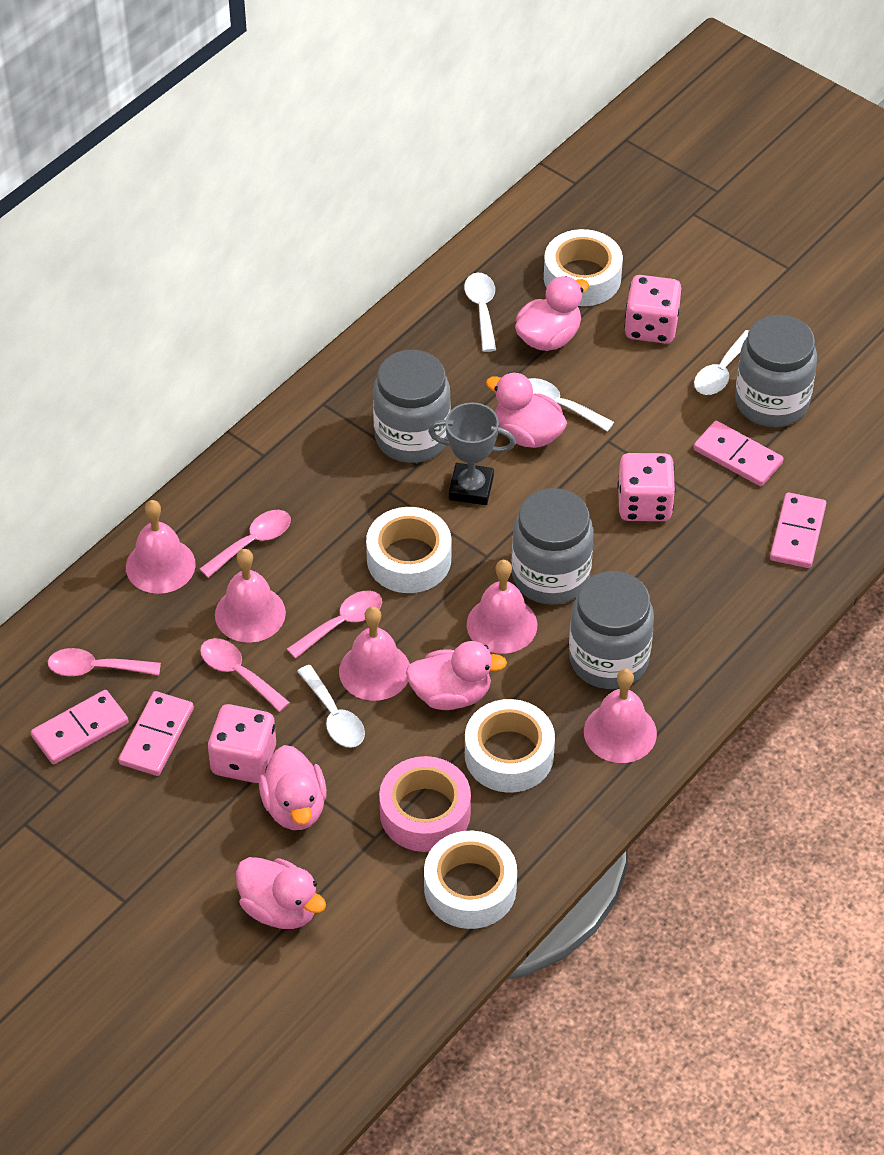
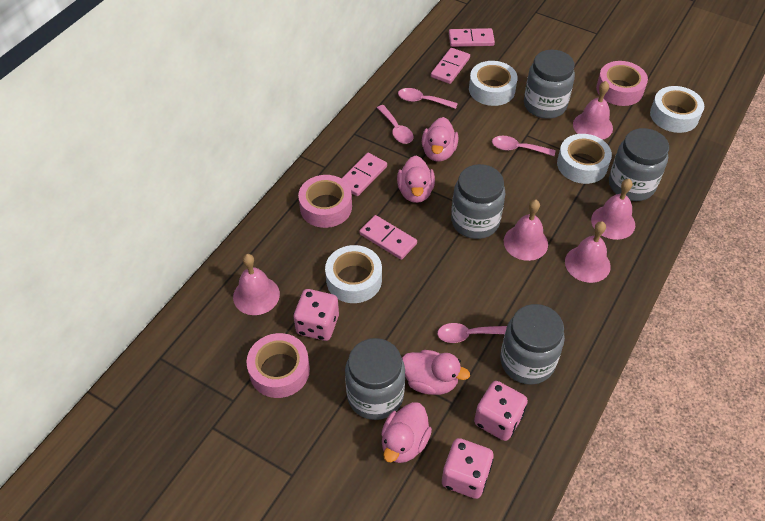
grey jar: [373,350,451,463] [512,488,594,605] [569,571,654,689] [735,315,817,427] = 4 -> [345,338,405,420] [451,164,505,239] [500,304,565,385] [524,50,575,119] [609,128,669,201] = 5
grey trophy: [428,402,516,505] = 1 -> none = 0
pink duck: [236,857,326,929] [259,745,327,830] [406,641,507,710] [486,372,567,448] [515,276,589,351] = 5 -> [381,402,432,463] [397,155,435,203] [402,350,470,395] [422,117,458,162] = 4
pink tape: [379,756,471,852] = 1 -> [247,333,310,398] [298,175,352,228] [596,61,648,106] = 3
white spoon: [297,665,365,748] [464,273,496,352] [529,378,614,432] [694,330,749,395] = 4 -> none = 0

